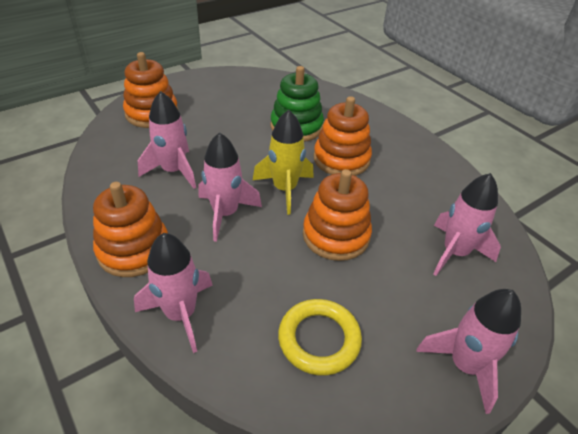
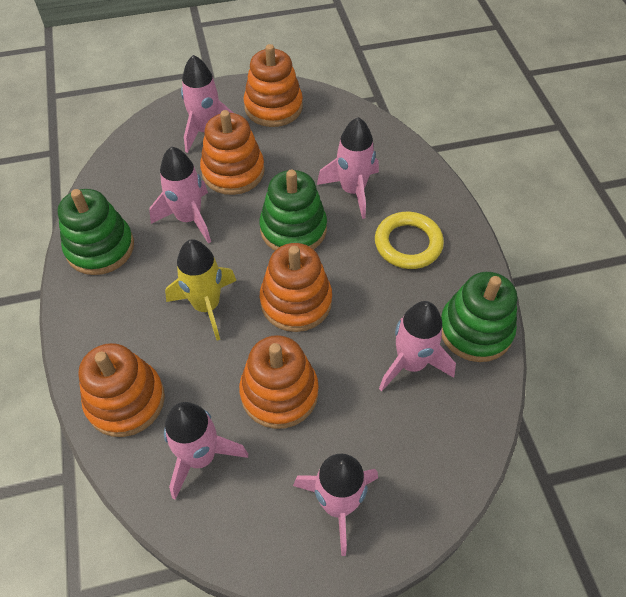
green stacking toy: [271,66,324,142] = 1 -> [58,189,134,275] [260,170,327,251] [441,272,517,362] = 3
orange stacking toy: [93,182,168,277] [123,52,178,128] [303,169,372,261] [314,96,372,176] = 4 -> [78,343,165,437] [200,110,265,195] [239,335,319,429] [244,44,303,127] [260,243,332,332] = 5
pink rocket: [134,233,213,353] [138,91,196,189] [199,132,262,242] [416,289,521,414] [433,173,501,276] = 5 -> [149,146,211,244] [164,402,248,500] [181,55,233,153] [293,454,378,556] [317,117,379,219] [379,301,456,392] = 6

